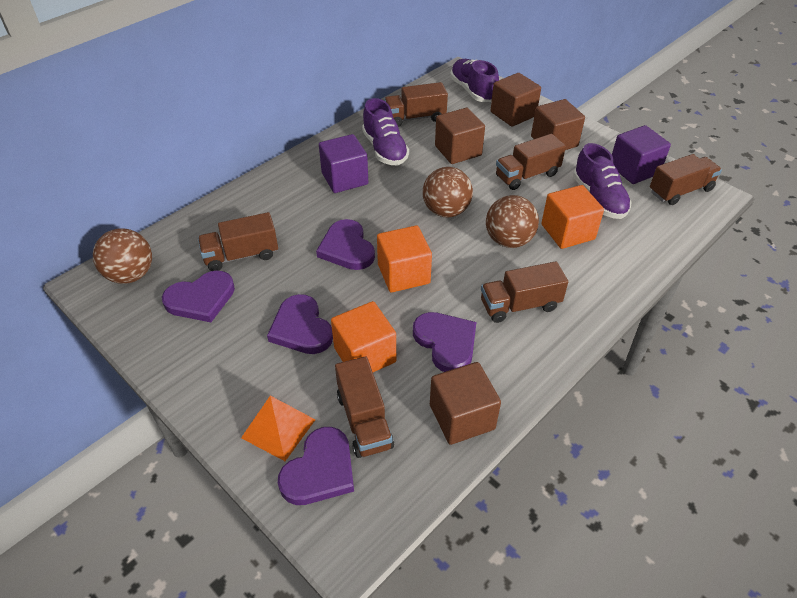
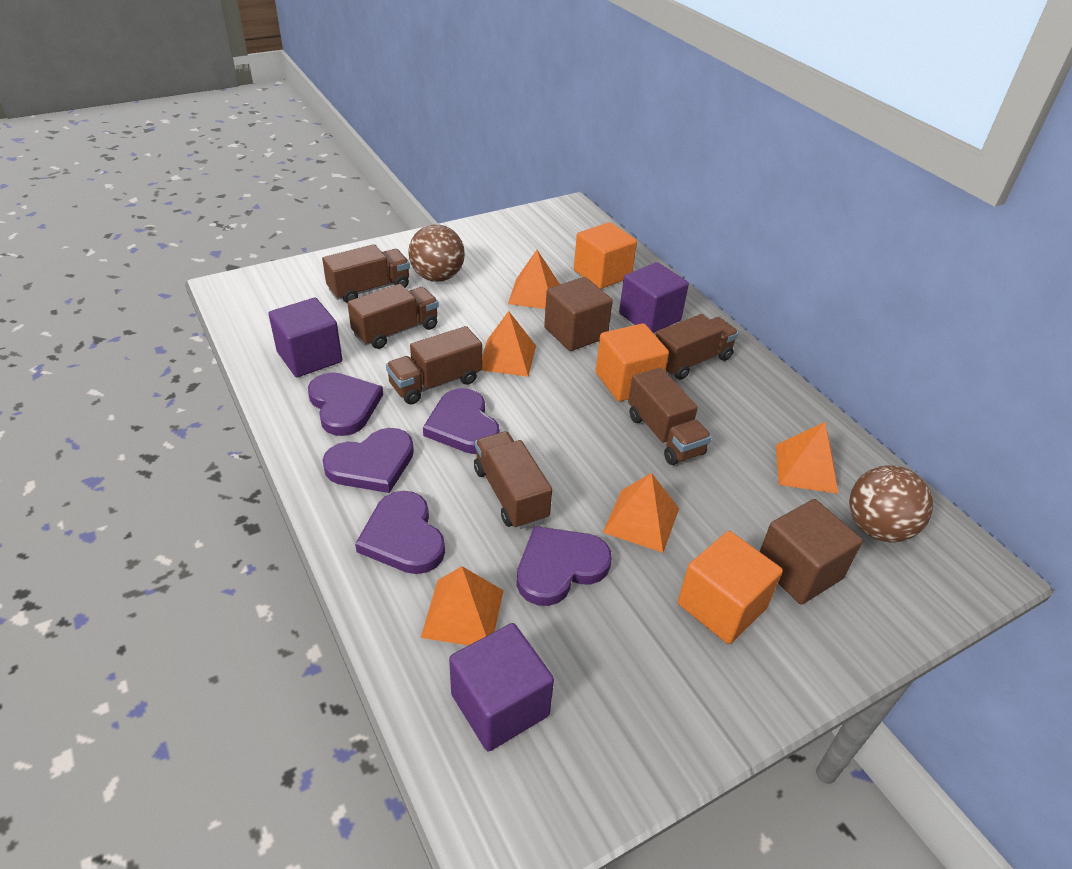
brown ball: [93,228,152,284] [423,167,473,217] [486,195,539,248] = 3 -> [408,224,465,282] [849,465,933,542] = 2
brown cube: [430,362,501,445] [435,108,485,164] [490,73,541,127] [531,99,585,150] = 4 -> [544,277,613,351] [760,499,863,605] = 2
orange pyramid: [241,396,315,461] = 1 -> [421,566,504,646] [481,311,536,377] [508,250,560,309] [603,473,679,553] [776,422,838,494] = 5
purple cube: [319,134,368,193] [612,125,671,184] = 2 -> [269,298,342,377] [449,623,554,752] [619,262,689,333] = 3
purple shoe: [362,98,409,165] [450,59,499,102] [573,143,632,219] = 3 -> none = 0

